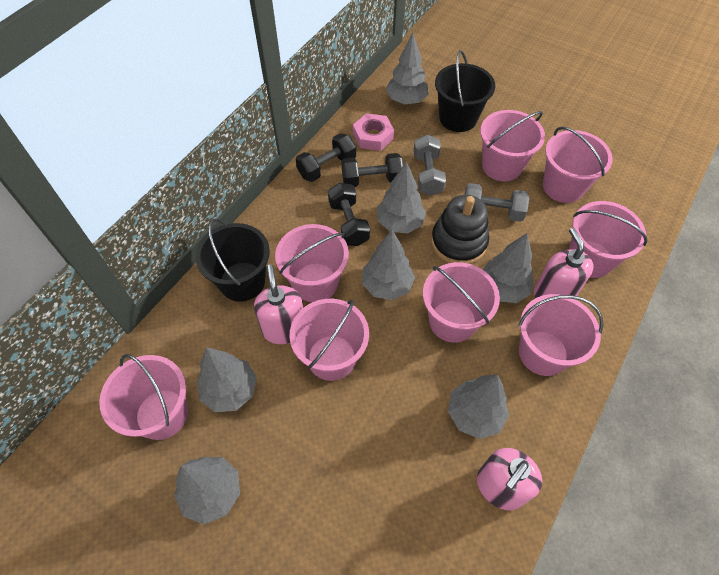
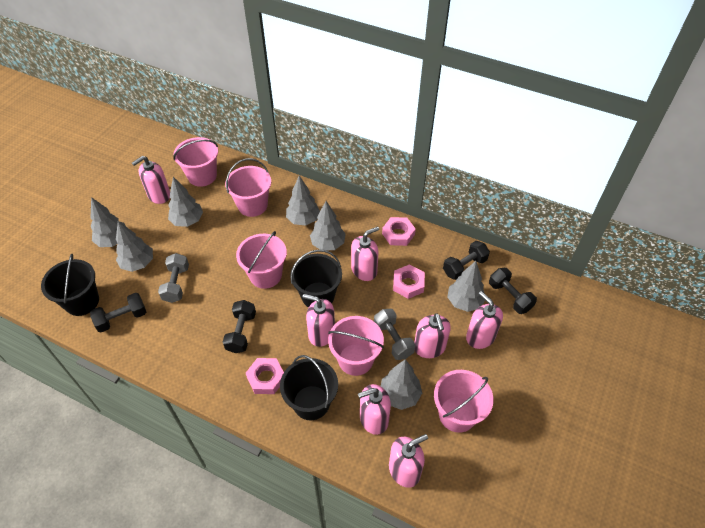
black bucket: [195,219,270,301] [435,50,495,132] = 2 -> [41,254,99,316] [280,355,338,420] [291,250,342,308] = 3
black dumbbell: [296,133,356,182] [328,183,370,246] [341,153,403,187] = 3 -> [90,293,146,332] [223,300,256,353] [443,241,490,280] [489,268,537,314] = 4
black stacking toy: [431,195,489,264] = 1 -> none = 0
pink bucket: [99,354,188,440] [275,224,349,302] [289,299,369,381] [423,262,500,343] [480,110,545,182] [518,294,603,376] [543,126,613,203] [569,201,648,278] = 8 -> [173,137,218,187] [225,158,271,217] [236,231,287,289] [328,316,384,376] [434,370,494,433] = 5
pink nut: [353,113,394,151] = 1 -> [246,358,284,394] [382,217,416,246] [393,264,425,299] = 3
pink soap dispenser: [254,264,303,344] [477,448,542,511] [534,228,594,298] = 3 -> [132,156,170,204] [303,294,335,347] [351,226,379,281] [358,384,391,435] [389,434,428,488] [414,313,451,358] [466,291,503,349] = 7

